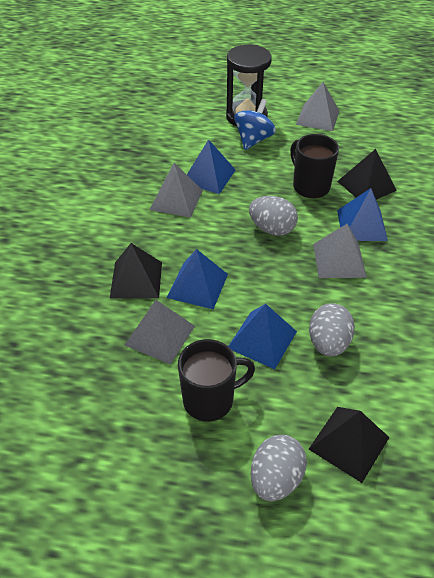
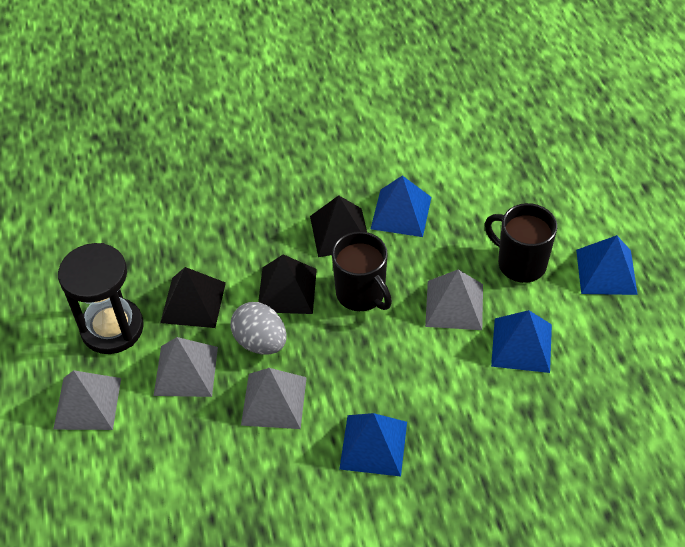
blue spinning top: [234,99,276,150] = 1 -> none = 0
grey egg: [249,196,298,236] [251,435,307,501] [309,303,355,357] = 3 -> [230,302,286,355] = 1

